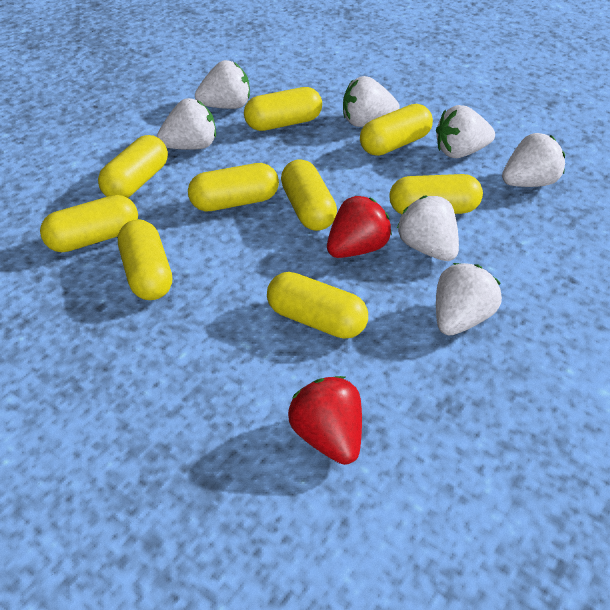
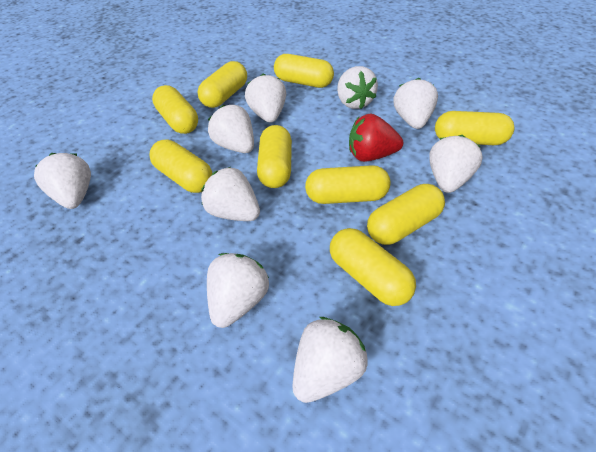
red strawberry: [288,376,362,465] [327,196,392,258] = 2 -> [349,113,403,162] = 1
white strawberry: [157,98,216,150] [195,60,250,109] [343,76,400,127] [397,195,459,261] [436,105,495,158] [436,263,502,335] [502,133,565,187] = 7 -> [34,153,91,209] [201,167,260,221] [207,253,269,328] [208,105,254,153] [245,74,286,123] [292,317,368,403] [337,66,378,109] [394,78,438,129] [429,135,483,193] = 9

